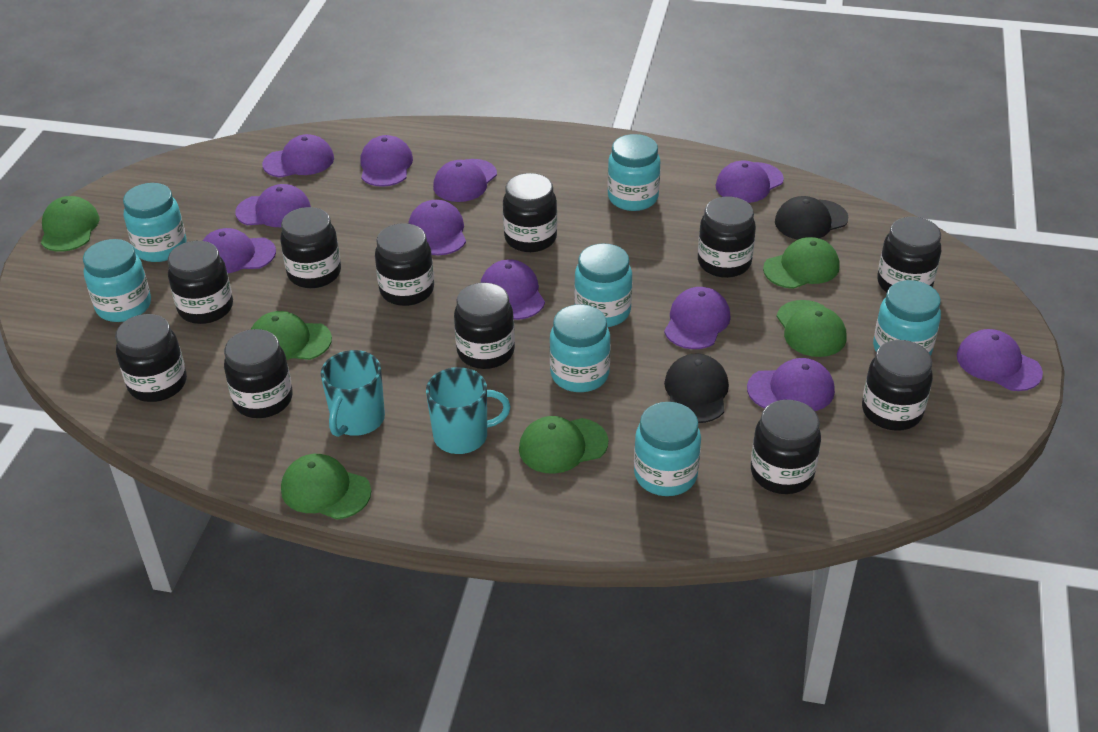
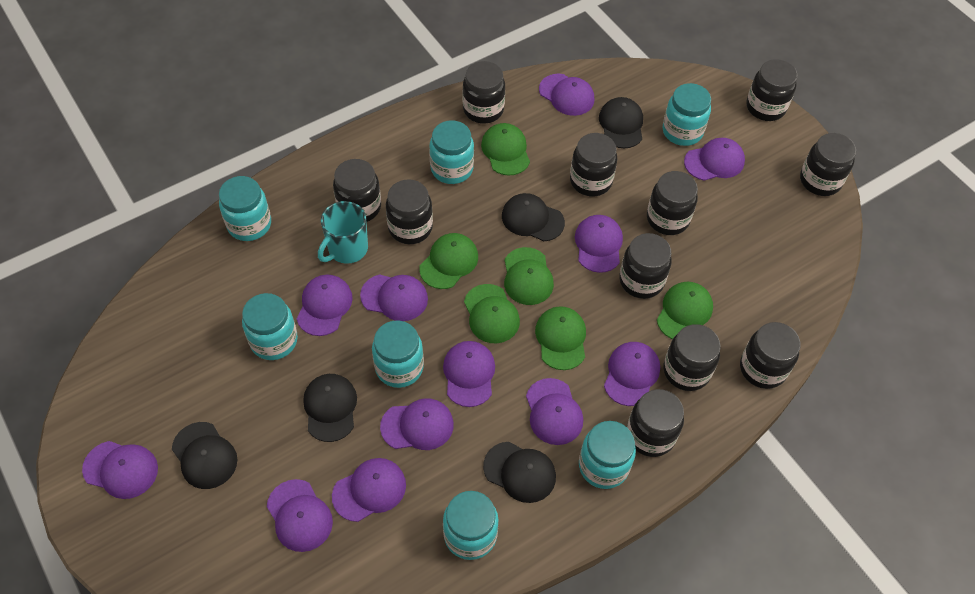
black cap: [664,353,729,423] [775,196,848,240] = 2 -> [172,422,238,489] [303,374,357,442] [483,442,556,503] [502,193,565,241] [599,97,643,148] = 5
purple cap: [202,228,276,273] [235,184,311,227] [262,134,334,178] [360,135,413,187] [408,200,466,255] [433,159,497,202] [481,260,545,320] [664,287,731,349] [715,160,784,203] [747,358,835,411] [957,329,1043,391] = 11 -> [82,441,158,499] [267,479,333,552] [297,274,353,336] [332,458,406,522] [360,274,428,321] [380,398,454,450] [443,341,495,407] [526,378,583,445] [539,74,594,116] [575,215,623,273] [604,342,660,406] [684,138,745,181] = 12
turquoise mug: [321,350,385,437] [426,367,511,454] = 2 -> [318,201,368,264] = 1

